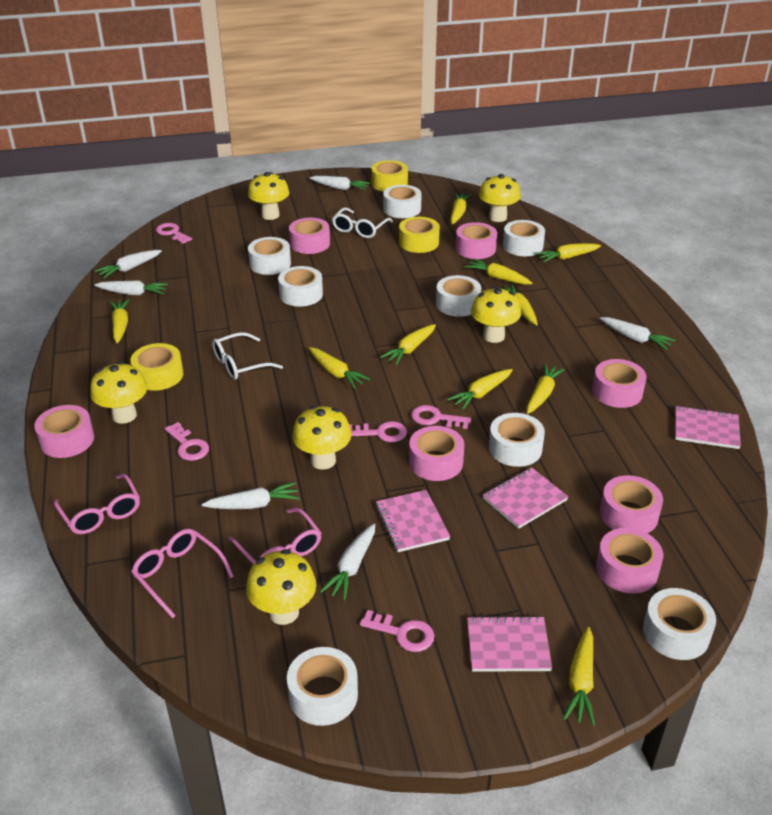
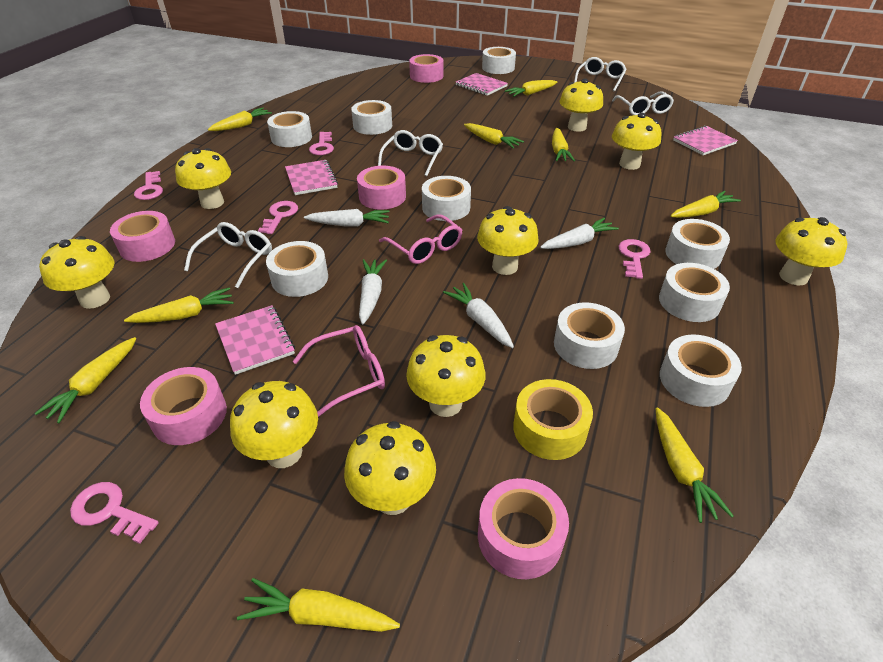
pink glasses: [53,474,140,534] [131,529,234,618] [228,508,322,565] = 3 -> [293,325,385,417] [379,214,462,264] = 2
pink tape: [34,405,94,458] [289,218,330,254] [409,426,464,481] [456,222,497,259] [592,359,646,408] [596,528,663,594] [600,475,663,533] = 7 -> [110,211,175,262] [140,367,227,445] [357,166,406,210] [409,54,443,83] [478,478,569,579] = 5
white carrot: [94,280,168,295] [95,250,162,279] [202,482,300,509] [310,176,370,190] [320,524,375,600] [600,317,675,350] = 6 -> [304,209,389,227] [359,259,387,324] [443,283,514,348] [540,218,619,249] = 4
white glasses: [212,332,283,380] [332,208,393,238] = 2 -> [184,222,272,288] [378,130,443,176] [574,57,627,92] [612,91,674,115] = 4
white tape: [248,237,291,275] [278,266,323,307] [287,647,358,726] [383,185,422,218] [436,275,481,317] [489,413,545,467] [503,220,545,256] [643,588,716,660] = 8 -> [266,241,328,297] [267,111,312,147] [351,100,392,135] [422,176,471,221] [482,47,516,74] [554,302,625,369] [659,263,730,322] [660,335,742,407] [666,219,730,269] = 9
yellow carrot: [110,299,130,343] [309,347,370,389] [380,324,436,365] [447,369,513,410] [450,193,471,224] [465,258,533,285] [500,284,538,325] [527,363,565,414] [535,243,601,262] [563,627,595,726] = 10 -> [34,337,136,423] [124,287,234,323] [208,108,272,131] [237,578,400,632] [464,123,524,149] [505,80,557,97] [552,128,575,161] [655,407,734,523] [671,191,741,218] = 9
yellow mushroom: [90,361,147,424] [246,549,316,625] [248,172,289,220] [292,405,351,470] [471,286,521,343] [479,174,521,222] = 6 -> [39,236,114,309] [175,148,231,209] [230,381,318,468] [344,421,436,515] [406,335,485,417] [477,206,539,275] [559,79,603,132] [612,113,661,170] [775,217,848,285] = 9
yellow tape: [130,343,183,391] [371,160,408,192] [399,217,440,253] = 3 -> [513,379,593,460] = 1

